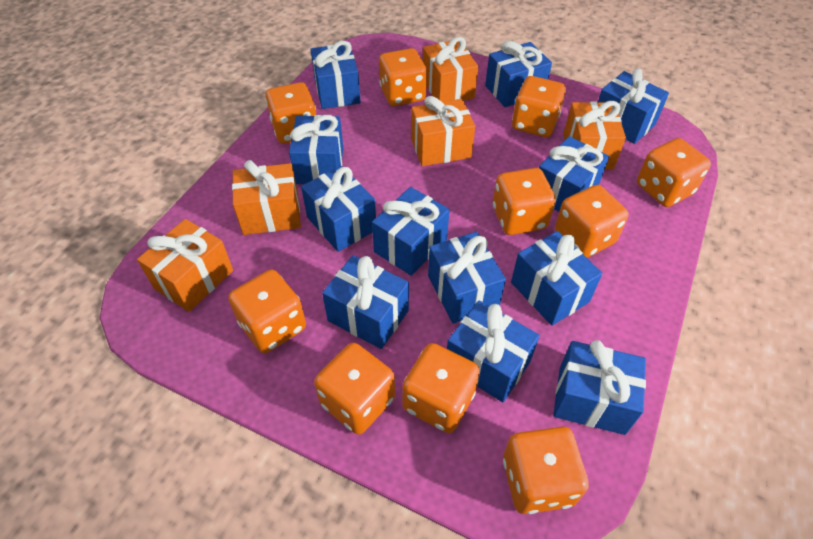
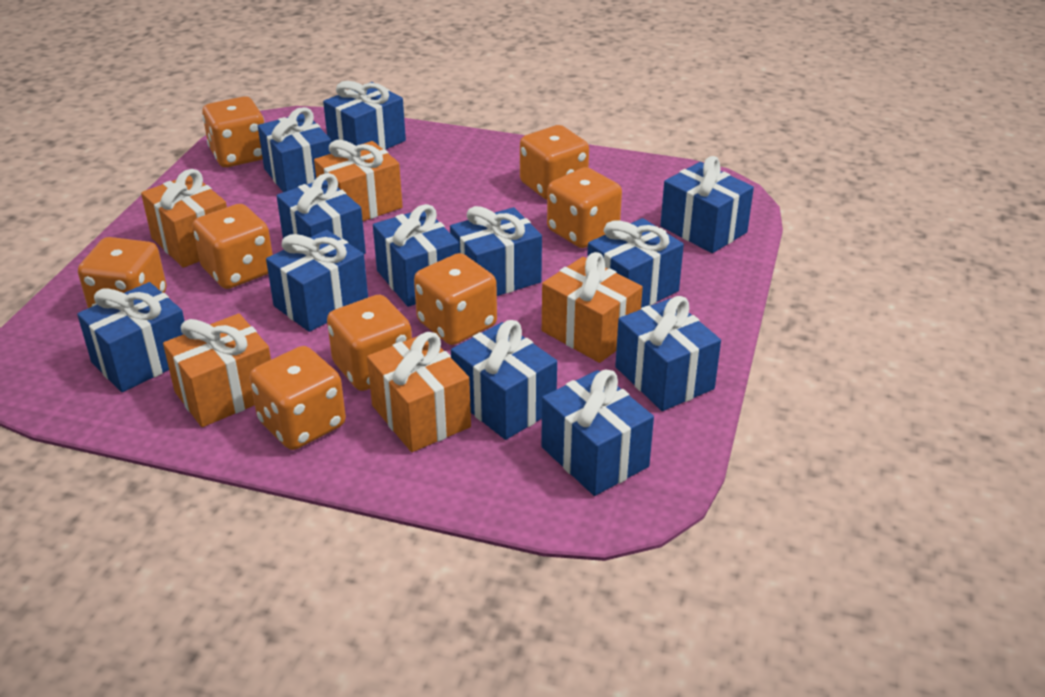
orange dice: [228,269,306,353] [265,82,316,144] [314,343,395,435] [379,48,427,106] [402,343,480,433] [493,168,556,235] [503,427,589,514] [512,76,566,137] [555,185,629,258] [637,138,711,207] = 10 -> [78,237,166,308] [193,204,273,289] [202,96,265,167] [250,346,346,450] [327,295,412,391] [414,253,497,345] [520,125,589,200] [547,167,622,248] = 8

